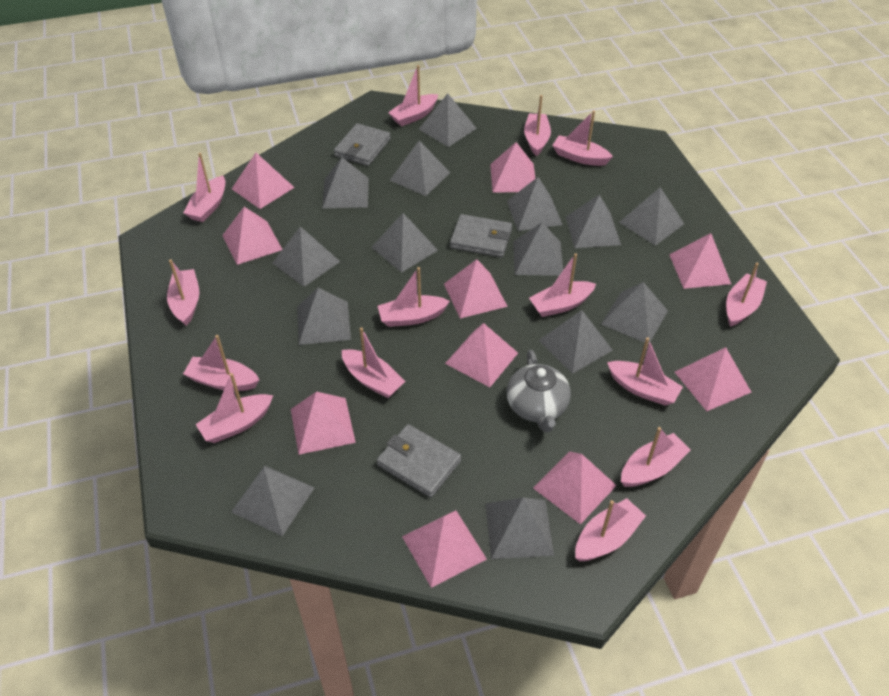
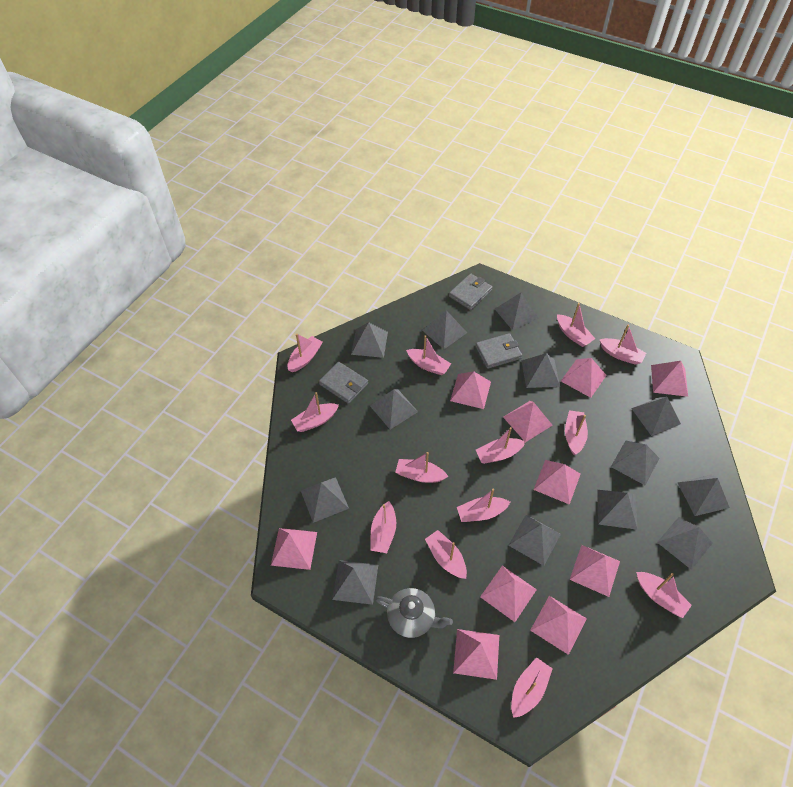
grey pyramid: [231,466,314,536] [272,226,340,287] [297,288,351,345] [322,157,369,208] [372,213,438,273] [390,141,451,196] [418,93,477,147] [485,497,554,559] [507,177,563,231] [513,222,563,276] [539,310,613,374] [566,195,621,248] [601,282,668,344] [619,187,684,246] = 14 -> [301,477,349,523] [332,560,378,605] [351,322,388,358] [370,389,418,429] [422,310,467,349] [495,292,538,330] [508,515,561,566] [521,353,560,388] [597,490,637,530] [611,441,659,485] [631,397,681,436] [657,517,712,569] [677,475,730,516] = 13
pink boat: [167,259,199,326] [183,153,225,222] [183,335,259,391] [195,373,273,443] [342,327,406,398] [378,267,450,327] [388,65,438,126] [524,95,551,156] [529,253,596,317] [552,110,613,166] [575,498,646,561] [607,337,683,406] [621,427,691,487] [726,263,767,327] = 14 -> [288,334,323,372] [291,392,339,432] [370,501,396,553] [395,452,449,483] [406,335,451,375] [425,530,467,579] [457,489,510,522] [476,427,526,464] [511,657,553,718] [557,303,595,347] [565,410,588,455] [599,325,646,365] [636,572,692,618] = 13

